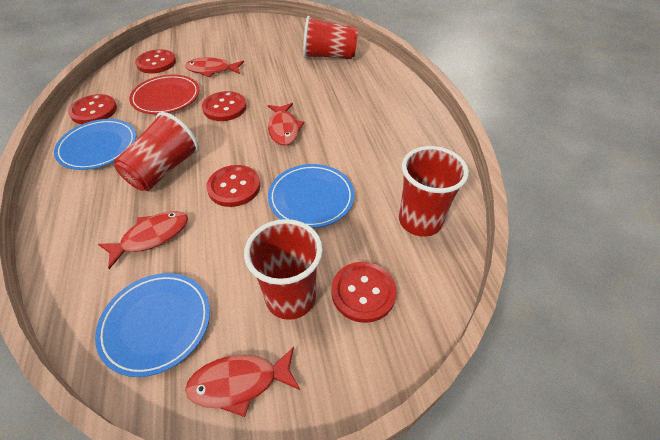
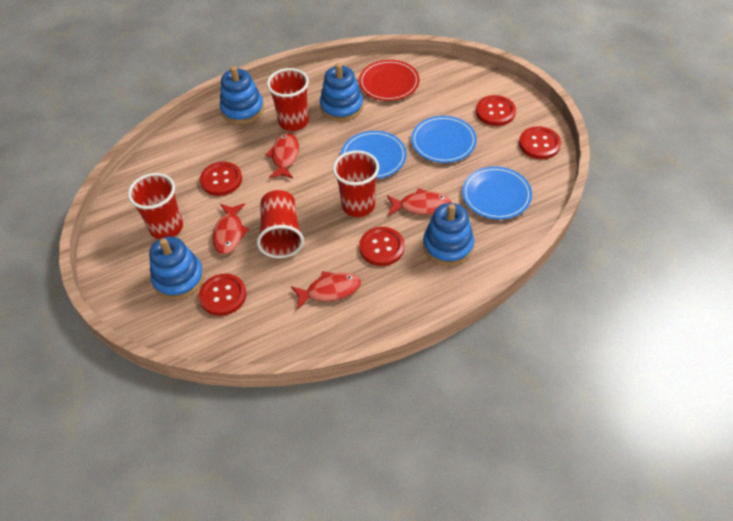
blue stacking toy: none = 0 -> [149,236,204,300] [220,66,264,124] [320,63,363,121] [423,203,474,266] = 4

